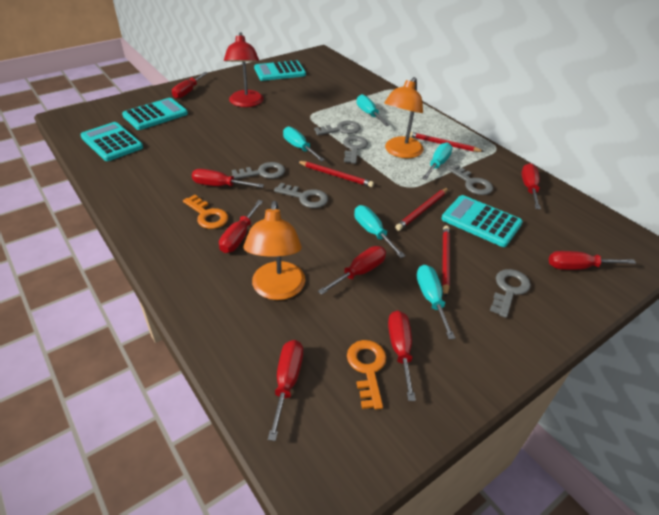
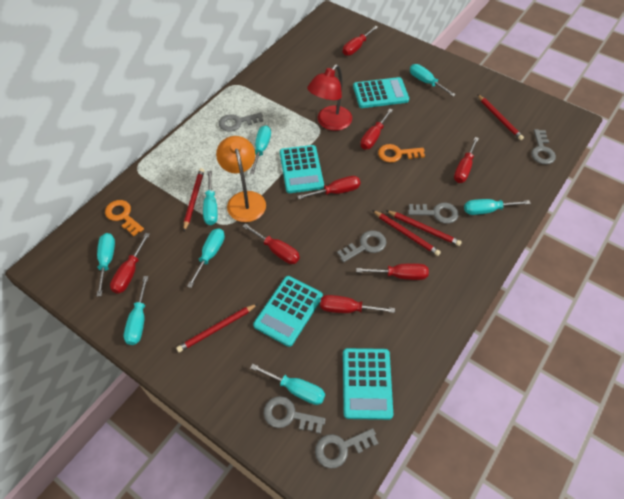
orange lamp: [244,201,305,300] [384,77,424,158] = 2 -> [216,136,266,222] = 1
red pencil: [297,161,374,187] [395,188,448,231] [409,132,485,152] [442,226,450,297] = 4 -> [176,304,257,352] [184,168,204,231] [372,210,441,256] [386,210,462,246] [477,94,524,140] = 5
turquoise screwdriver: [283,127,325,162] [354,205,405,258] [357,94,389,126] [417,265,455,339] [422,142,453,180] = 5 -> [97,233,115,296] [124,276,149,345] [187,228,225,288] [203,171,218,225] [250,125,271,174] [250,364,325,405] [410,64,456,97] [464,199,531,215] = 8

